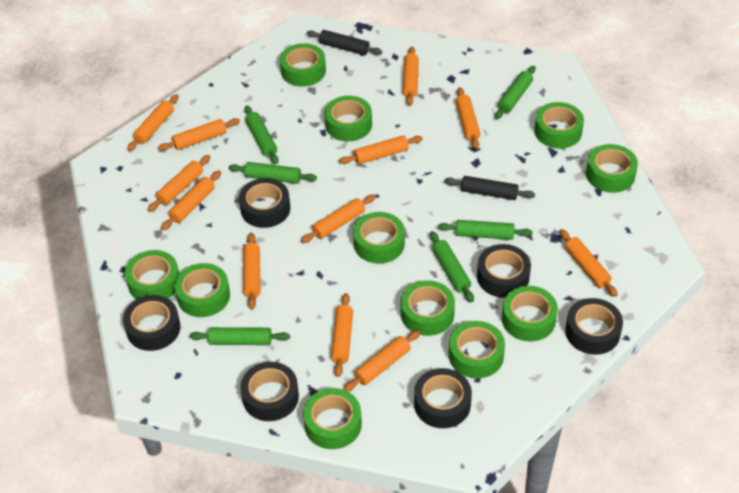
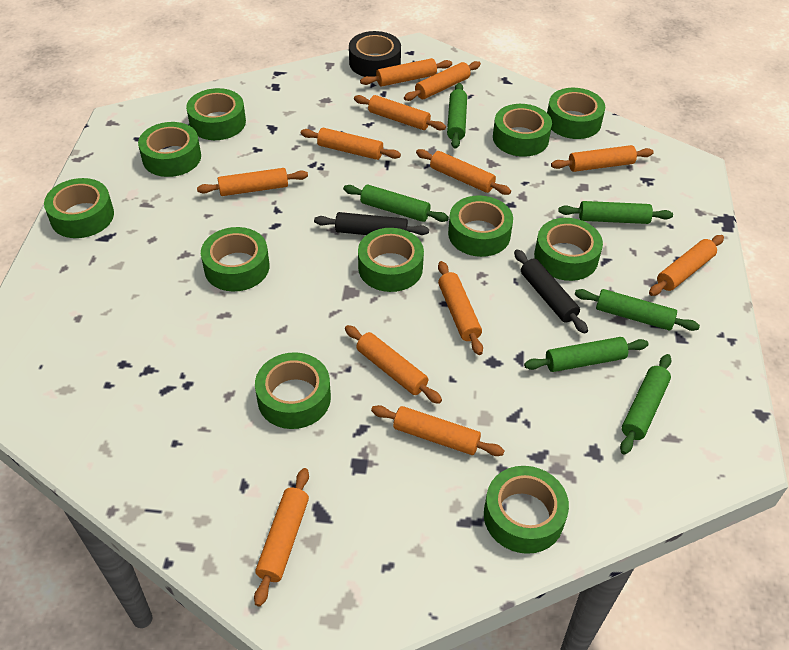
black tape: [123,295,180,351] [239,178,290,228] [240,362,299,421] [414,368,472,428] [477,244,531,298] [565,298,623,355] = 6 -> [349,31,401,77] = 1

